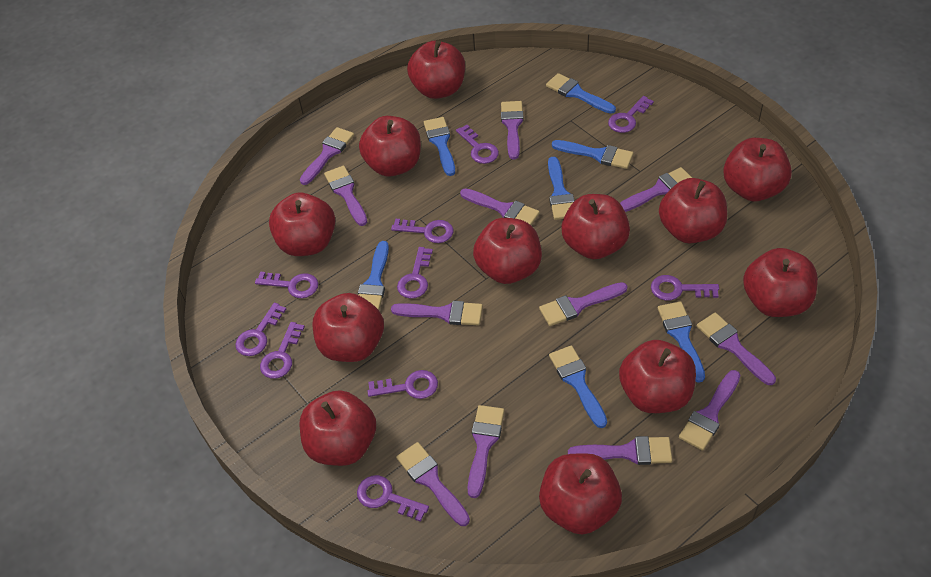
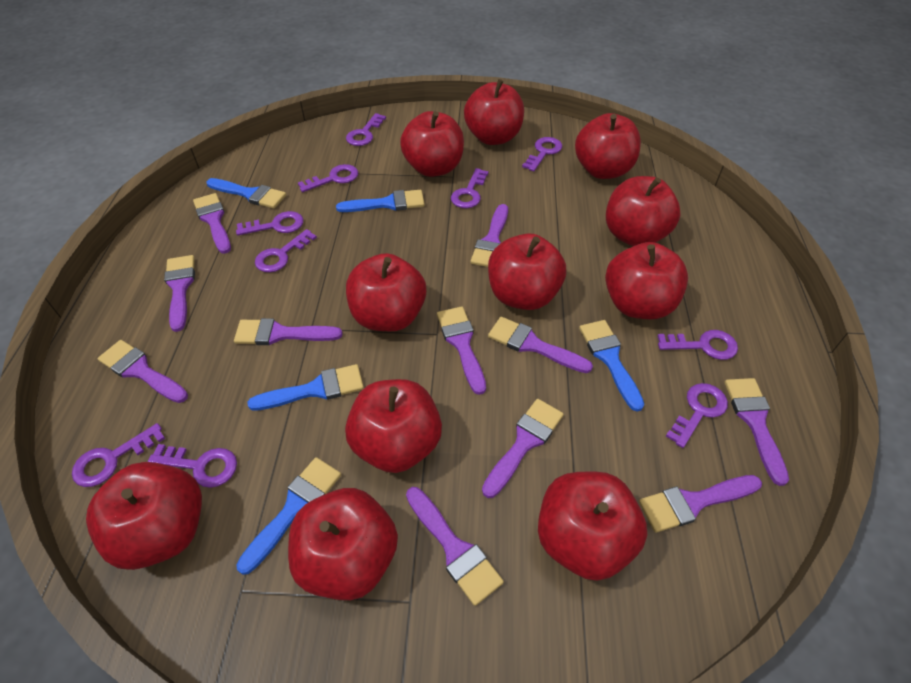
blue brush: [358,241,389,310] [424,117,455,176] [546,73,616,114] [548,157,575,220] [549,345,607,428] [552,140,633,169] [658,301,705,383] = 7 -> [206,178,286,209] [236,457,341,575] [247,364,364,411] [336,190,425,212] [579,320,644,412] = 5
purple brush: [300,127,354,185] [324,166,367,226] [391,301,483,325] [396,442,470,526] [460,188,540,225] [468,405,504,498] [501,101,524,160] [539,282,628,326] [568,436,672,465] [620,167,692,212] [679,370,740,451] [697,312,776,385] = 12 -> [98,340,188,403] [164,255,195,332] [193,193,231,254] [234,318,343,345] [406,487,504,606] [437,306,486,395] [470,204,508,267] [482,399,564,498] [488,317,593,373] [639,475,762,533] [725,378,789,486] = 11
red apple: [269,193,335,256] [299,390,376,466] [313,293,384,362] [359,116,421,177] [407,41,465,99] [473,218,542,284] [539,453,622,535] [561,194,630,259] [619,340,696,413] [659,178,727,243] [723,138,792,201] [743,248,818,317] = 12 -> [86,462,202,570] [288,488,398,600] [345,379,442,473] [346,253,426,331] [400,111,464,177] [464,79,524,145] [488,234,566,310] [538,472,647,581] [575,113,641,179] [605,242,688,319] [606,176,681,246] = 11

